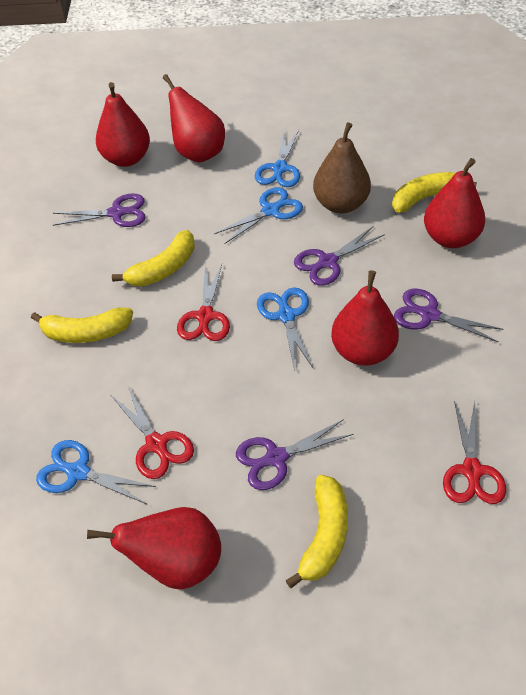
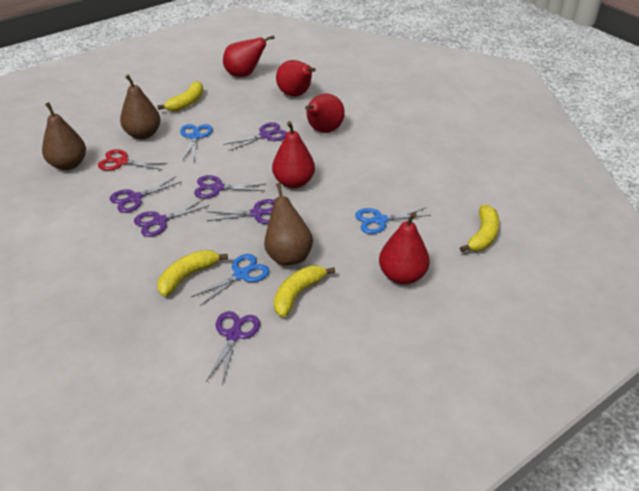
blue scissors: [36,440,156,504] [214,187,303,244] [255,130,300,187] [257,288,314,371] = 4 -> [180,124,213,161] [191,254,270,306] [355,208,431,234] = 3
brown pear: [313,122,371,213] = 1 -> [42,102,86,170] [120,75,161,139] [264,183,313,265] = 3
purple scissors: [53,193,146,227] [236,419,353,490] [294,227,385,286] [394,289,503,343] = 4 -> [110,177,181,213] [134,199,209,237] [194,175,266,198] [206,199,275,224] [206,311,260,385] [223,122,287,151] = 6
red scissors: [111,386,194,479] [177,264,230,341] [443,401,506,504] = 3 -> [98,149,168,171] = 1

